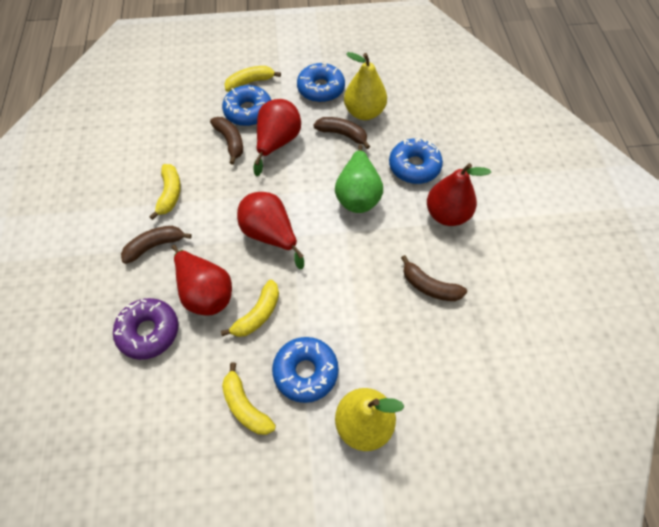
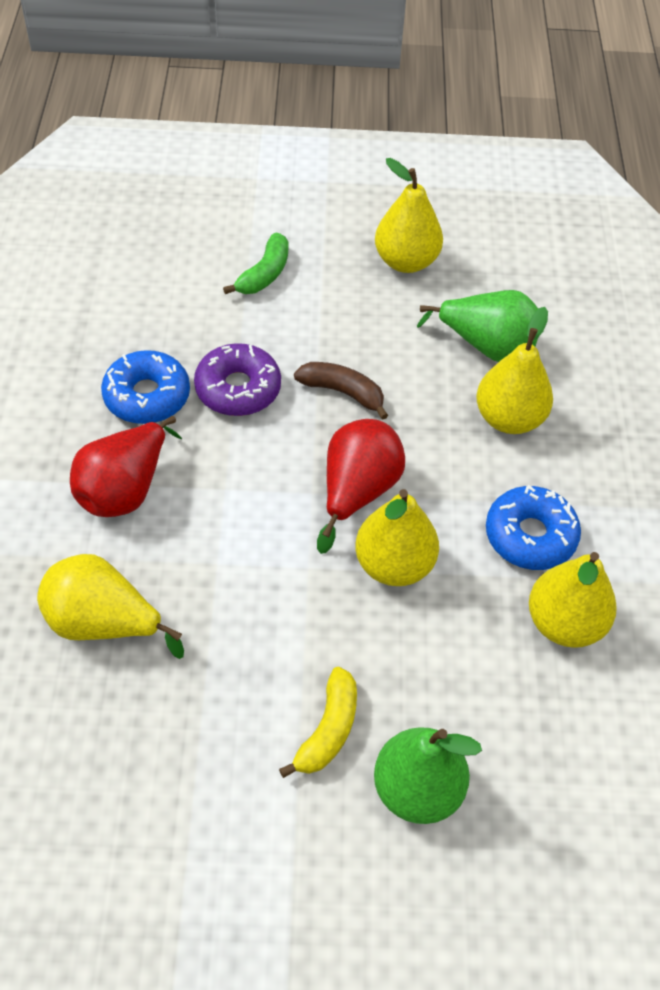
blue donut: [222,85,271,126] [272,337,339,403] [297,63,345,102] [389,137,443,184] = 4 -> [101,350,190,424] [486,485,581,570] = 2
brown banana: [121,226,192,264] [210,117,243,165] [313,117,370,149] [401,255,467,301] = 4 -> [294,362,388,420] = 1
green banana: none = 0 -> [223,233,288,294] = 1
green pear: [335,145,383,213] = 1 -> [374,727,482,824] [417,290,538,362] = 2
red pear: [171,245,232,316] [237,192,304,269] [253,99,301,176] [427,163,491,226] = 4 -> [70,416,182,517] [317,419,405,554] = 2
yellow banana: [149,164,181,220] [221,280,279,337] [222,363,276,435] [224,66,281,92] = 4 -> [279,667,357,778] = 1
yellow pear: [335,388,405,451] [344,52,387,120] = 2 -> [37,554,184,659] [355,489,439,586] [375,158,443,273] [476,307,553,434] [529,552,617,648] = 5

